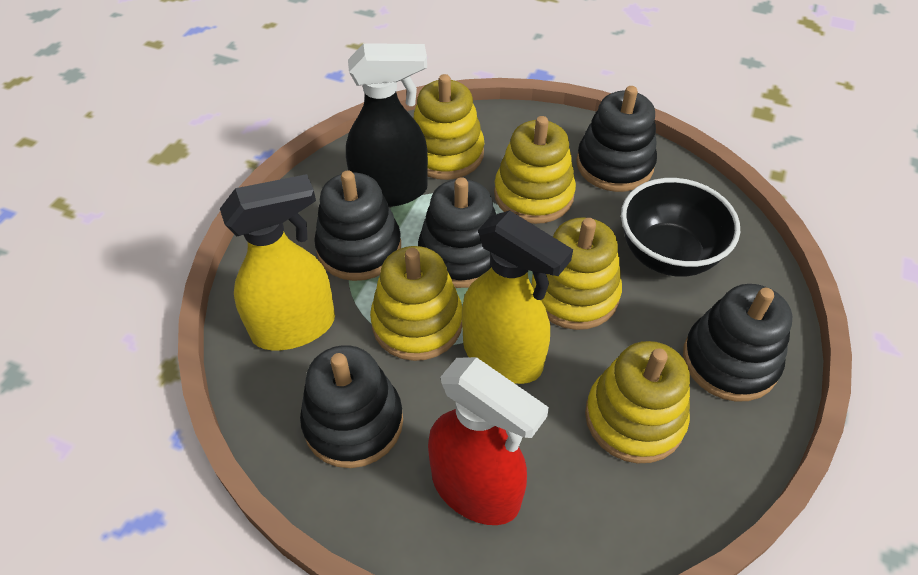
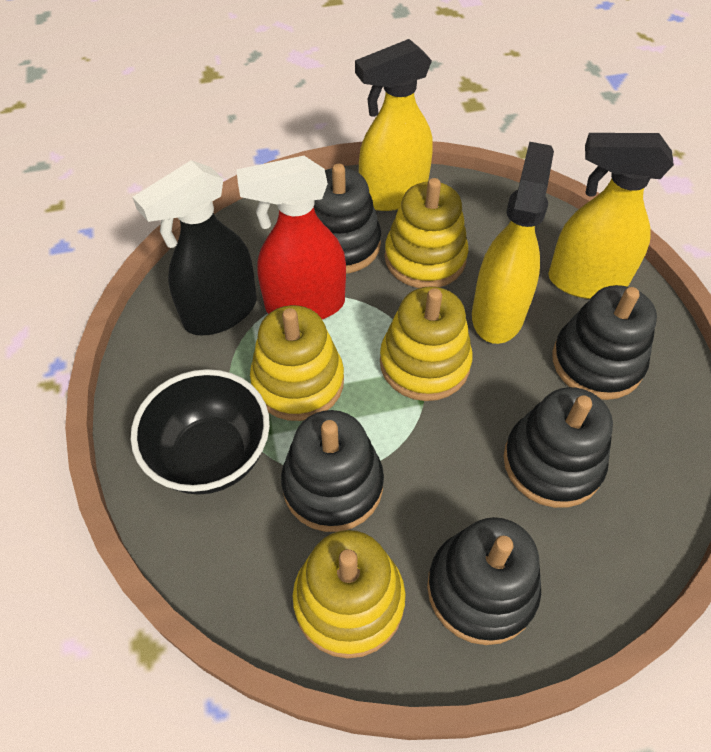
yellow spray bottle: [220,174,335,350] [462,211,573,384] = 2 -> [355,39,433,211] [472,142,554,344] [548,133,674,299] = 3
yellow stacking toy: [370,246,462,361] [413,74,484,180] [494,116,576,224] [531,217,622,330] [585,341,690,463] = 5 -> [250,305,344,421] [293,530,406,658] [380,286,473,401] [385,178,468,288] = 4

